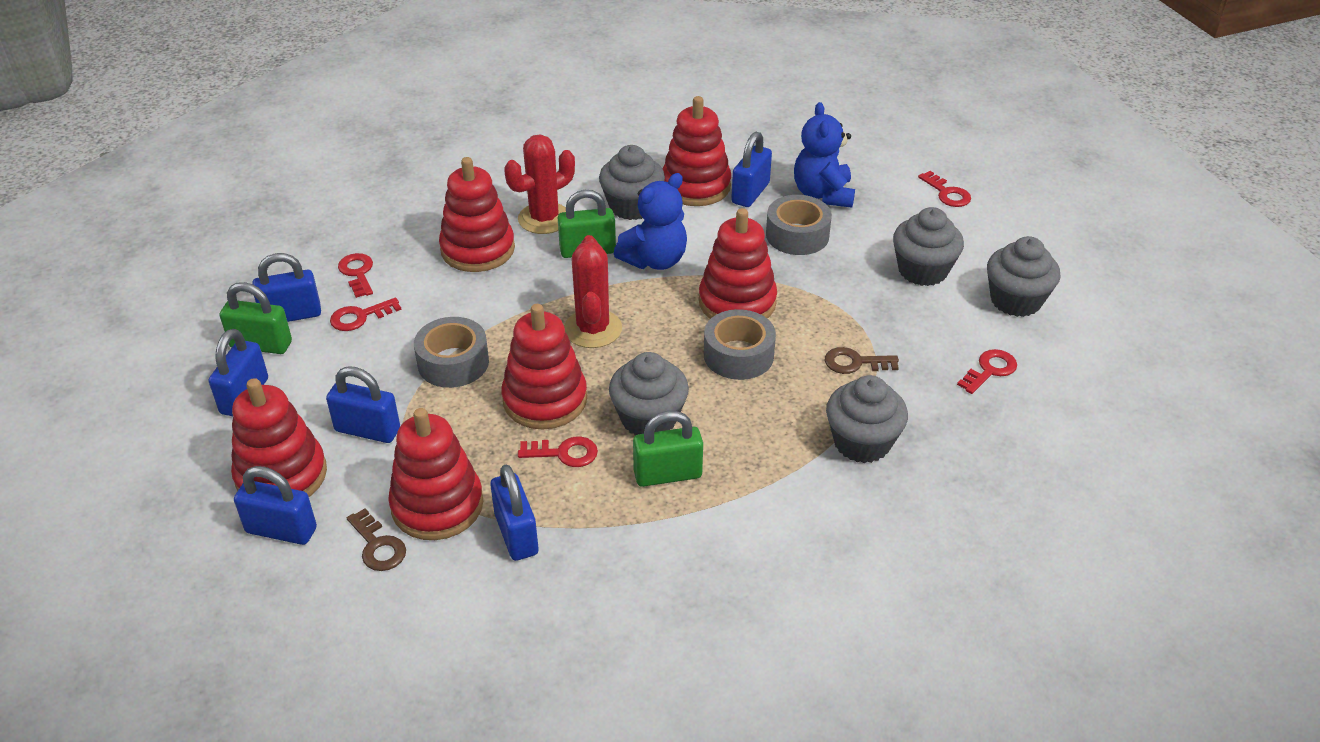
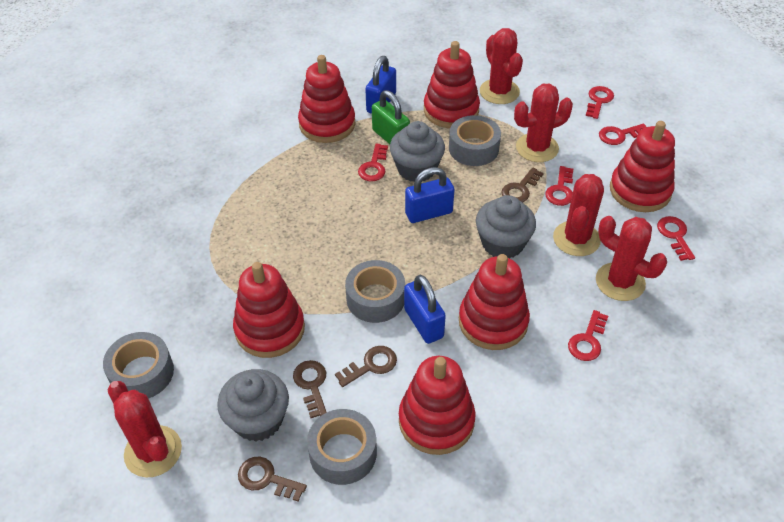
blue padlock: [209,329,268,416] [234,466,317,545] [252,253,321,322] [326,366,400,443] [490,464,538,561] [731,132,772,207] = 6 -> [365,56,396,114] [404,275,446,344] [405,167,454,223] = 3
blue teddy bear: [614,173,687,270] [794,102,855,208] = 2 -> none = 0
brown key: [347,508,406,571] [825,347,899,374] = 2 -> [238,457,307,501] [293,360,327,418] [335,346,397,387] [501,167,544,203] = 4
green padlock: [220,282,292,354] [558,190,616,258] [633,411,703,487] = 3 -> [372,90,410,144] = 1
grey cupcake: [599,145,665,220] [609,352,689,435] [826,375,908,463] [893,207,964,286] [987,236,1060,317] = 5 -> [217,369,289,442] [390,121,445,182] [476,195,536,258] = 3
grey tape: [414,317,489,388] [704,309,776,380] [766,195,832,255] = 3 -> [103,332,174,399] [307,409,377,485] [345,260,405,323] [449,115,501,166] = 4
red cactus: [504,134,575,234] [564,235,622,348] = 2 -> [107,381,182,477] [480,28,523,104] [514,84,573,162] [553,174,604,256] [596,216,667,301] = 5
red key: [330,298,401,331] [338,253,373,298] [518,436,598,467] [918,171,971,207] [957,349,1017,394] = 5 -> [358,143,388,181] [545,166,573,206] [568,310,608,361] [586,86,614,119] [599,123,646,145] [657,216,695,261] = 6

